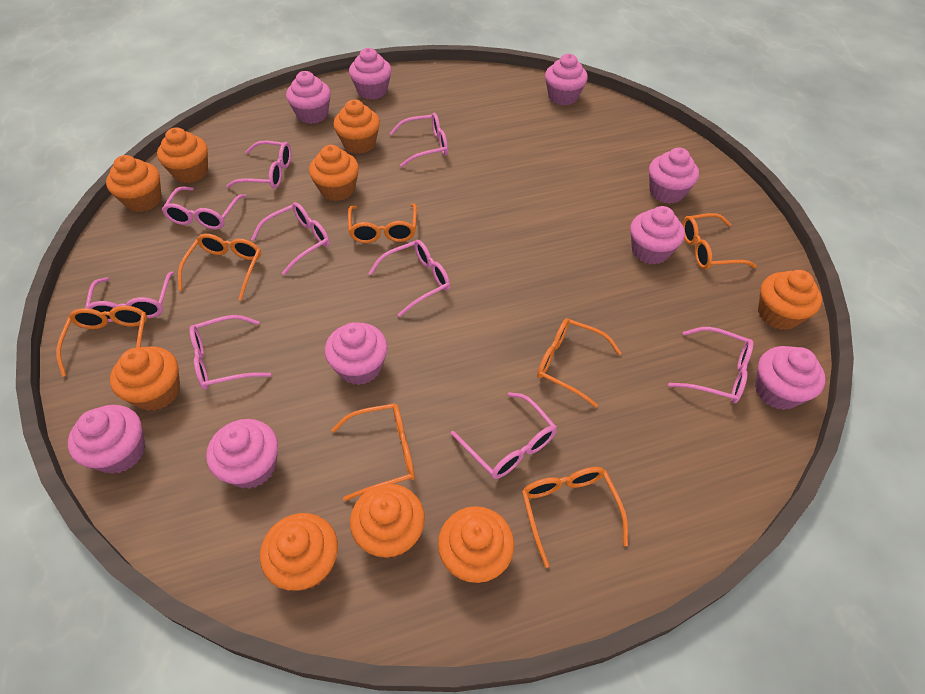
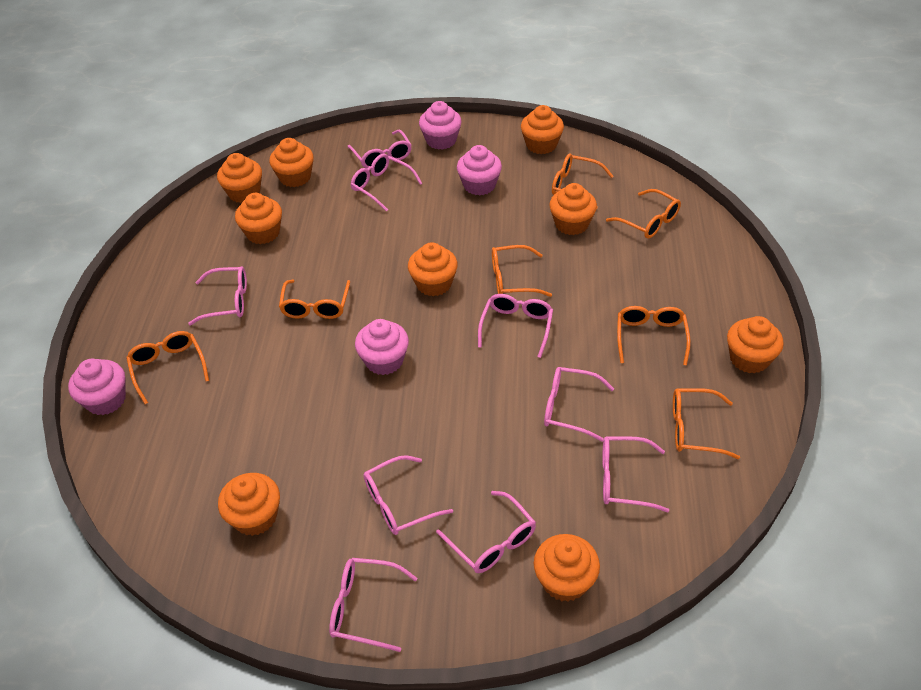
pink cupcake: [68,405,145,474] [206,419,278,489] [286,71,331,124] [325,322,387,385] [349,48,391,100] [545,54,588,105] [630,206,685,265] [649,148,699,204] [755,346,826,410] = 9 -> [68,359,126,415] [355,319,409,375] [419,101,462,150] [457,145,502,196] = 4

